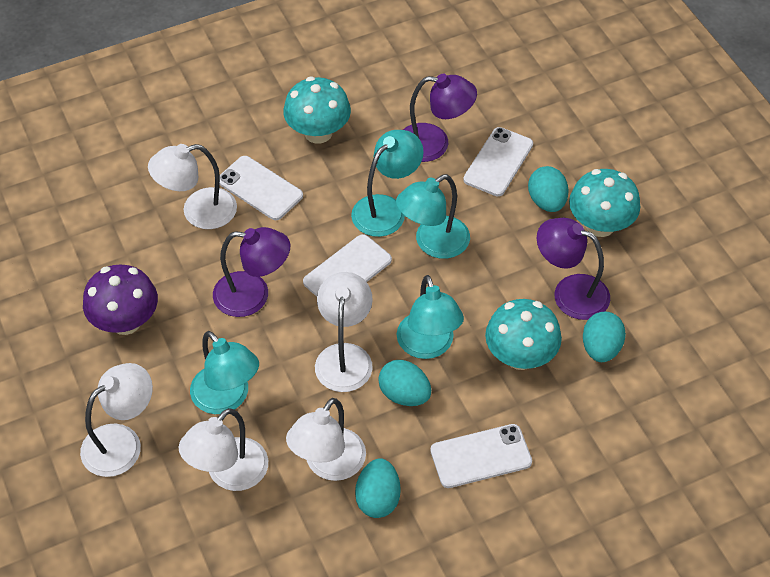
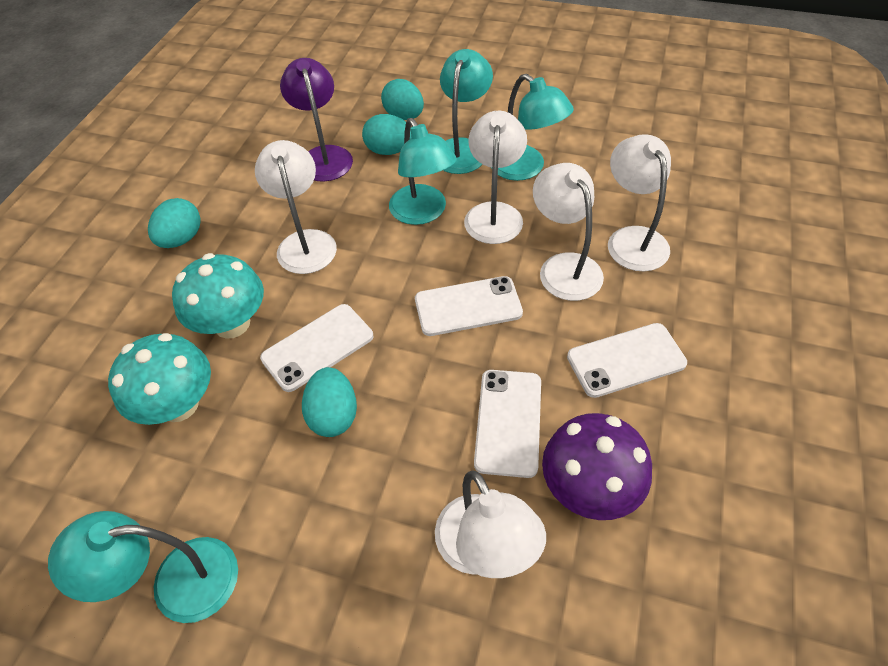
purple lamp: [213,227,290,317] [403,74,477,162] [537,218,610,320] = 3 -> [280,58,353,182] = 1
turquoise mushroom: [283,77,351,144] [485,299,562,370] [569,169,641,237] = 3 -> [108,333,211,425] [172,253,264,339] = 2

